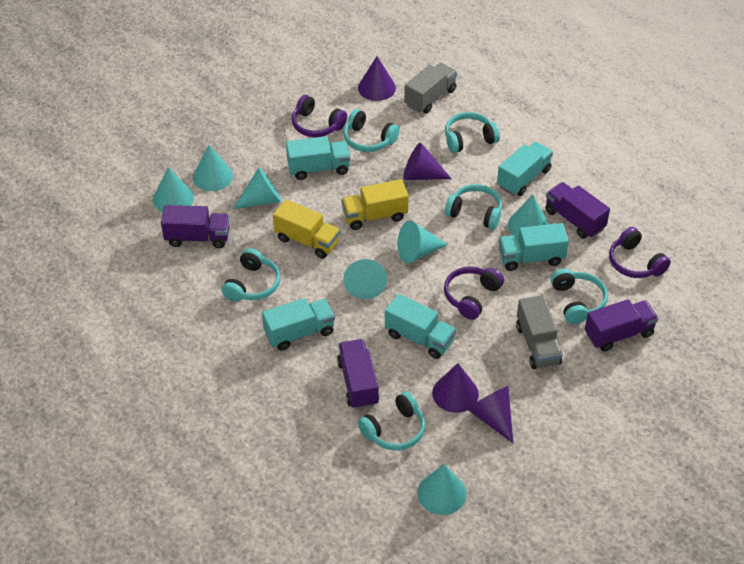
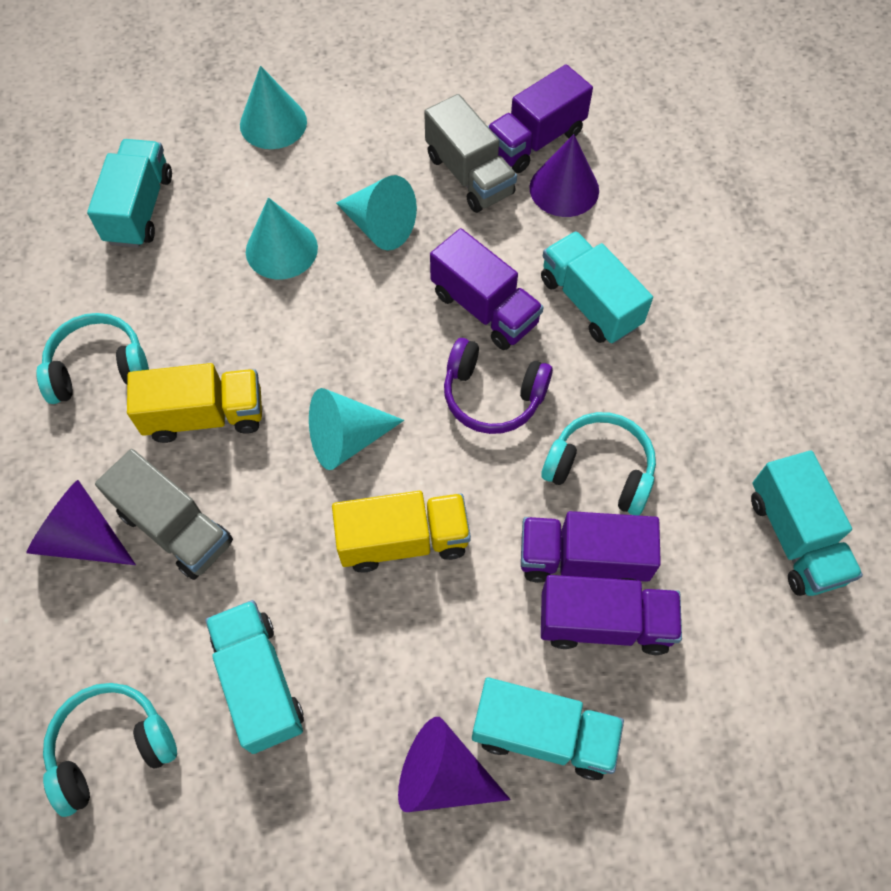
purple cone: [358,56,396,101] [403,143,452,180] [432,363,479,413] [467,386,513,443] = 4 -> [26,480,136,565] [398,717,511,812] [530,134,599,217] = 3
purple headphones: [292,95,347,137] [444,266,504,320] [609,227,671,278] = 3 -> [444,338,553,434] = 1
turquoise cone: [153,167,194,212] [193,145,233,191] [233,167,282,209] [343,259,387,299] [398,220,448,263] [417,464,467,515] [508,194,549,238] = 7 -> [240,66,307,149] [246,197,318,279] [309,388,404,470] [336,175,417,251] = 4
turquoise headphones: [222,248,280,302] [343,109,399,152] [358,391,425,450] [445,112,500,153] [445,184,502,229] [551,268,608,324] = 6 -> [37,313,149,404] [43,683,177,817] [541,412,656,516] = 3

